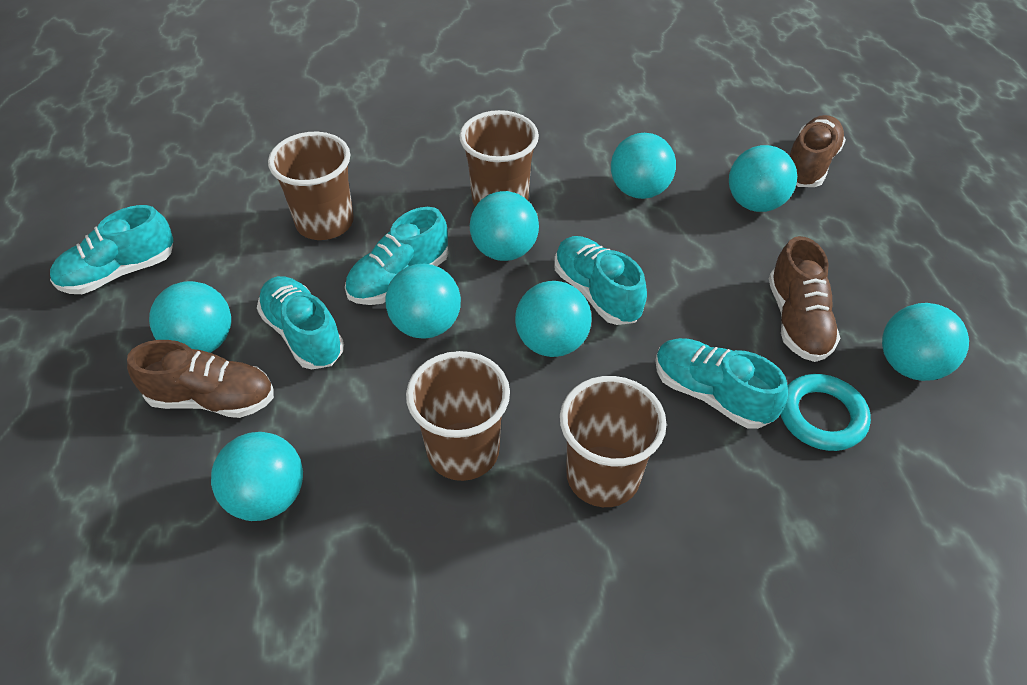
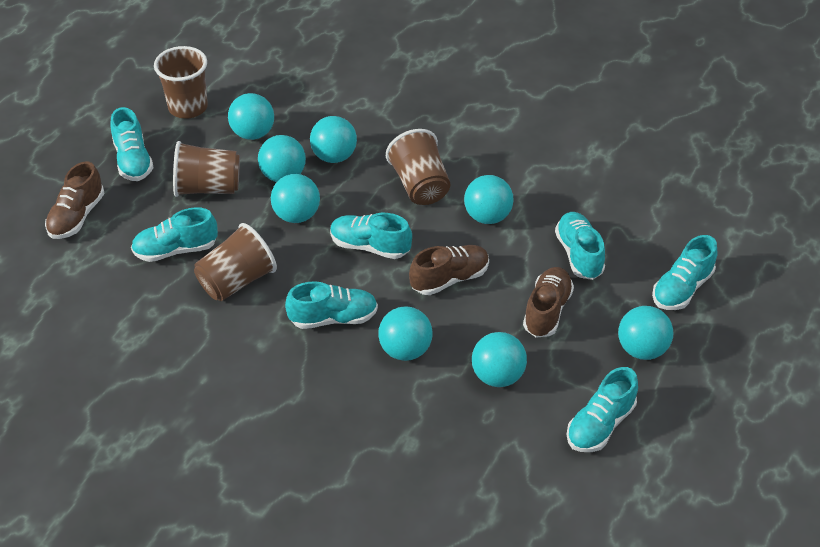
turquoise ring: [780,374,871,451] = 1 -> none = 0
turquoise shoe: [50,205,173,294] [257,276,344,370] [345,207,448,305] [555,236,647,325] [655,338,788,429] = 5 -> [110,107,154,181] [131,207,218,262] [285,281,378,329] [330,213,412,259] [555,212,605,280] [566,367,638,452] [652,235,718,310] = 7

